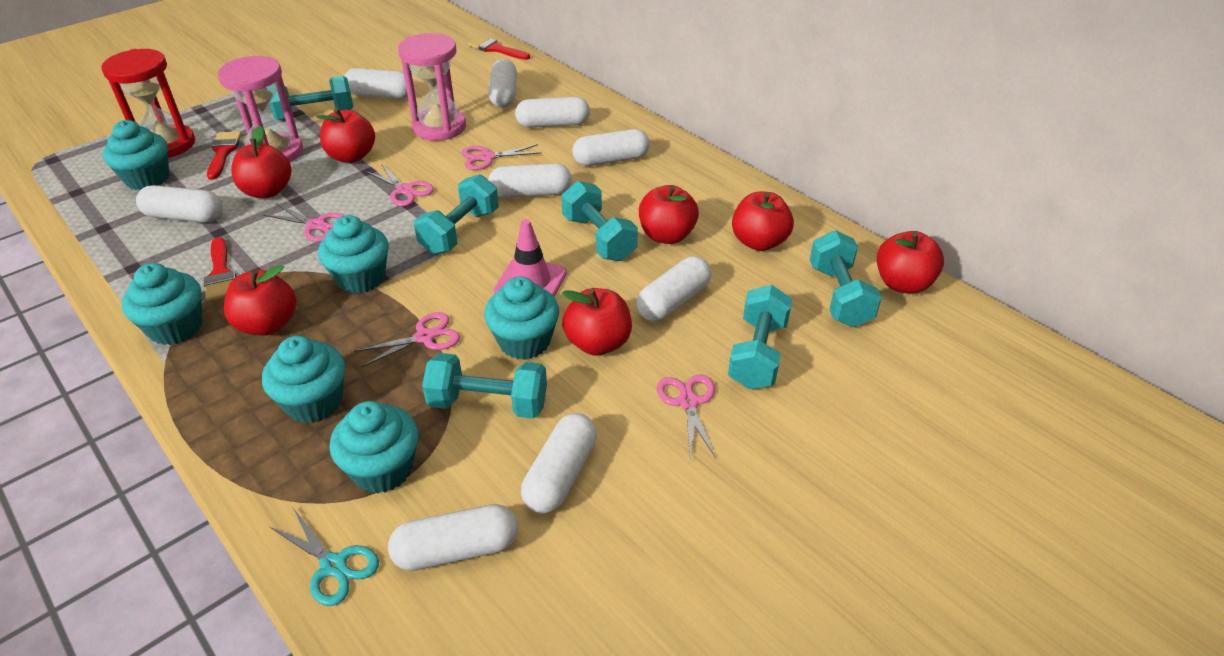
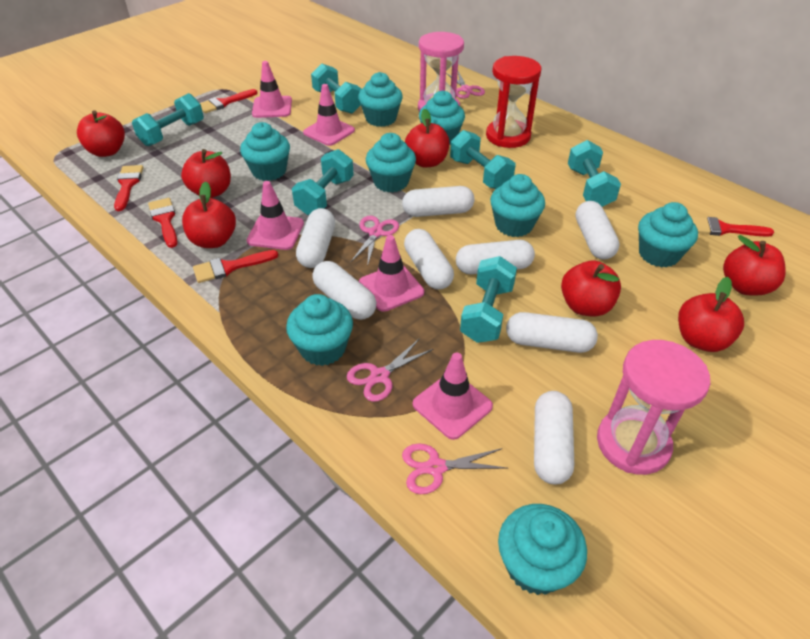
pink scissors: [263,204,345,242] [354,312,460,367] [365,163,434,206] [461,144,541,170] [657,375,716,459] = 5 -> [347,338,433,402] [350,215,399,267] [402,444,508,494] [446,72,485,99] = 4
pink traffic cone: [494,219,567,297] = 1 -> [246,181,304,250] [252,61,292,118] [303,84,355,146] [359,235,424,312] [413,353,493,440] = 5
red brush: [204,237,236,301] [207,131,242,180] [468,36,530,60] = 3 -> [114,165,144,211] [148,198,178,248] [193,250,278,283] [200,89,257,113] [691,217,774,237] = 5
turquoise cupcake: [103,120,169,190] [122,263,202,345] [262,336,345,423] [318,215,389,293] [329,401,418,494] [484,276,559,360] = 6 -> [240,122,290,181] [286,294,353,366] [358,72,403,127] [366,133,416,193] [419,91,465,145] [490,174,545,237] [498,504,587,595] [638,202,698,268] = 8
turquoise scissors: [269,508,379,606] = 1 -> none = 0
white capsule: [136,185,223,223] [344,68,414,99] [388,504,518,571] [488,59,517,107] [488,163,572,198] [515,97,590,128] [521,413,597,514] [572,129,650,166] [636,256,712,321] = 9 -> [296,208,335,268] [312,261,376,320] [402,186,475,217] [404,229,454,290] [456,240,535,274] [506,312,598,353] [534,391,574,484] [576,201,620,259] = 8

